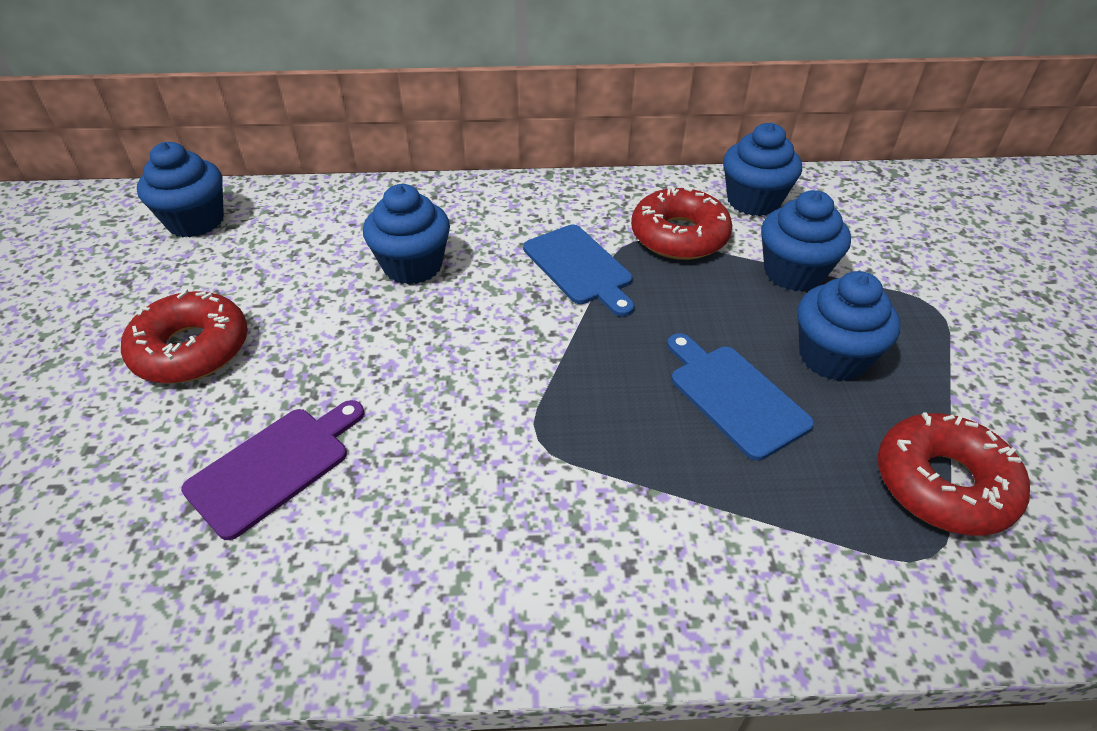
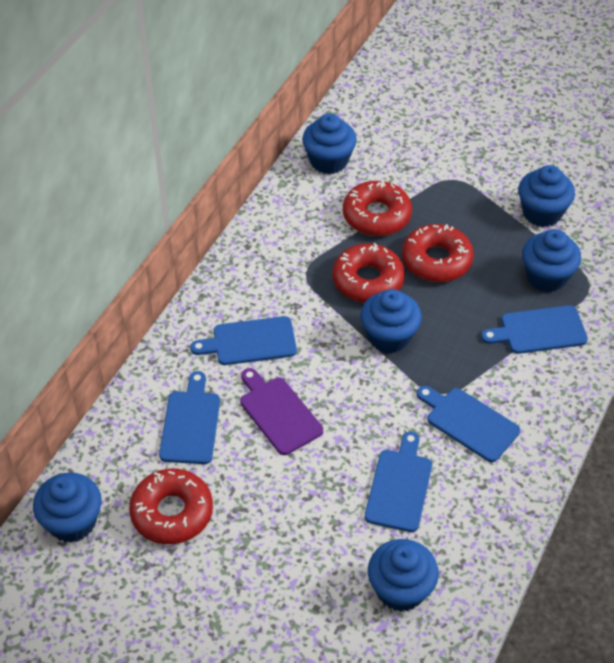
blue cupcake: [137,142,224,237] [363,184,450,285] [723,123,802,216] [761,190,851,292] [797,271,900,381] = 5 -> [33,472,102,543] [302,113,357,174] [360,289,422,353] [368,539,439,612] [518,165,575,227] [522,229,581,292] = 6
blue cutting board: [523,225,634,317] [667,333,814,461] = 2 -> [159,371,220,464] [190,316,297,365] [365,432,432,532] [417,386,520,462] [481,305,588,354] = 5
red donut: [121,289,248,384] [631,186,732,260] [878,412,1030,536] = 3 -> [129,469,213,544] [332,243,405,303] [343,180,412,236] [402,224,474,282] = 4

